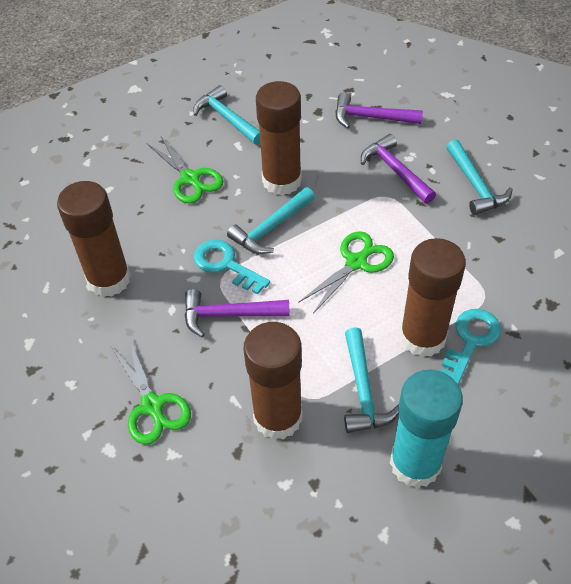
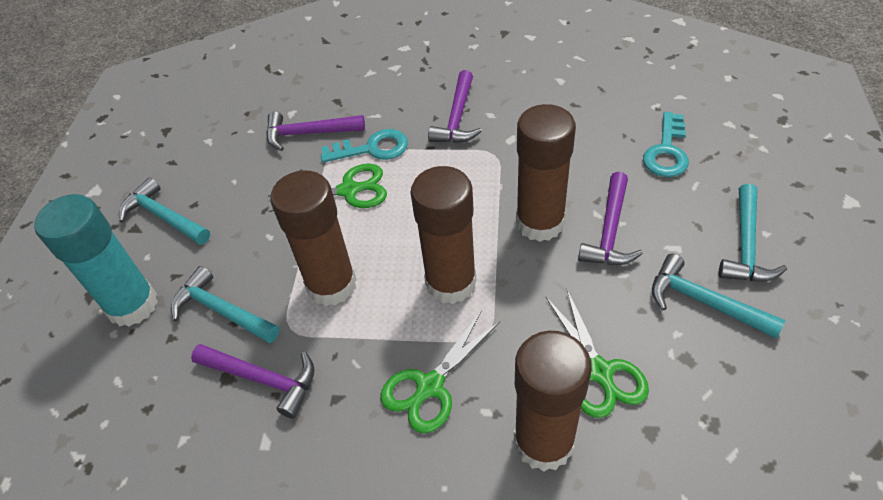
purple hammer: [184,289,290,337] [335,93,423,128] [361,134,436,204] = 3 -> [191,344,314,419] [266,111,365,151] [428,70,482,143] [578,172,643,265] = 4

